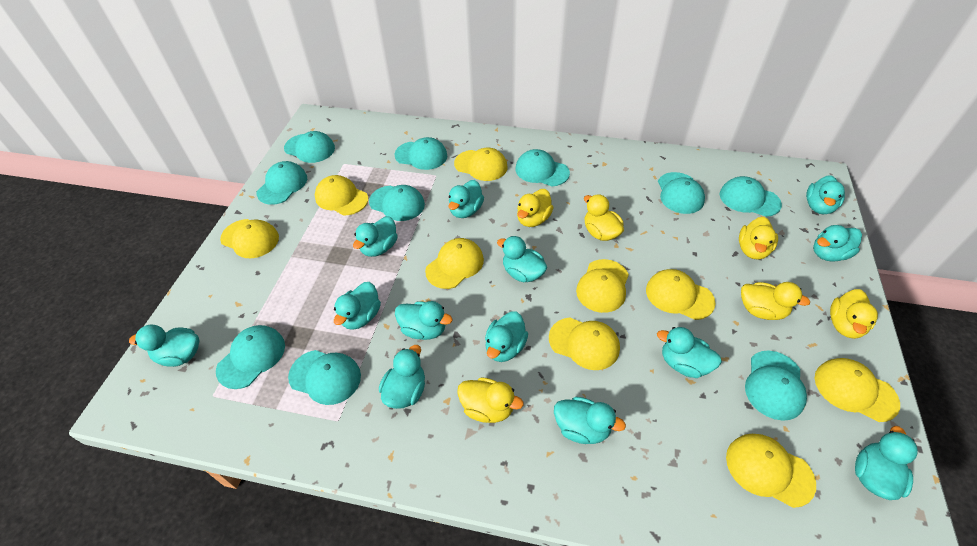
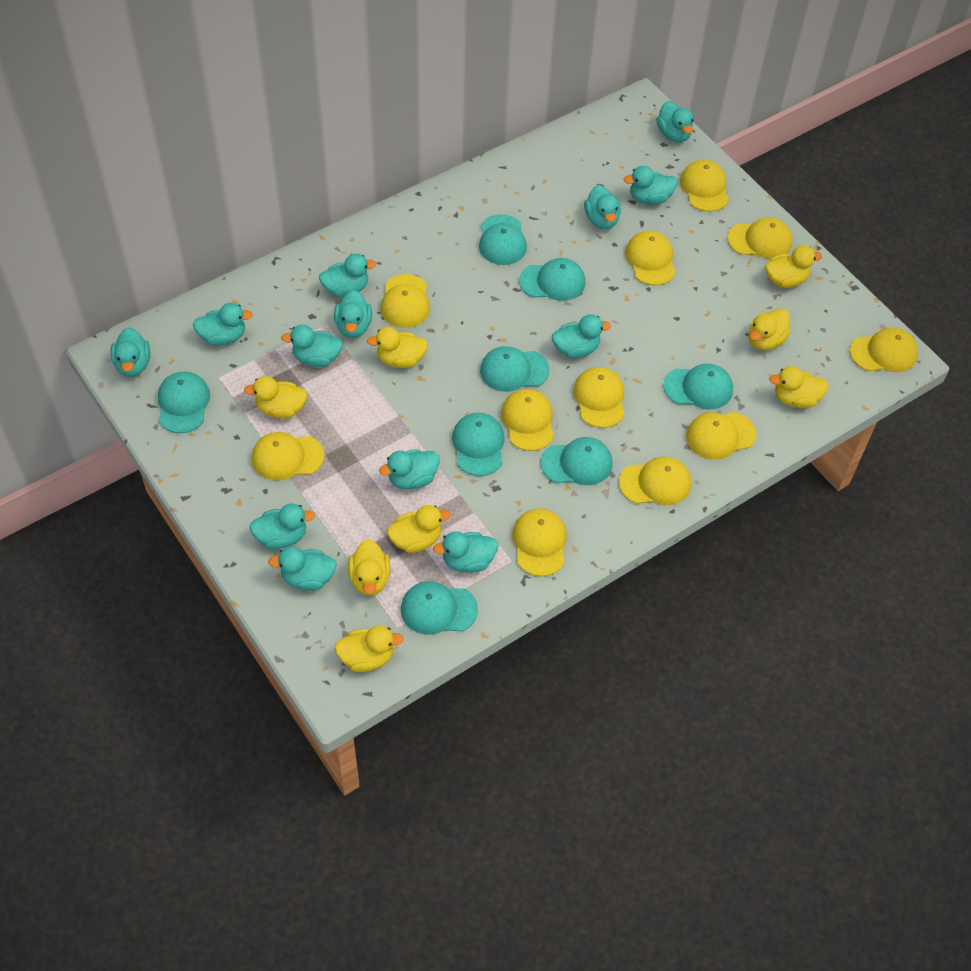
turquoise cap: [216,325,285,389] [257,161,307,205] [284,131,335,163] [288,350,361,405] [369,185,425,221] [395,137,447,170] [515,149,570,186] [658,172,705,214] [719,176,782,217] [745,350,807,421] = 10 -> [158,371,210,433] [401,581,478,635] [452,413,505,476] [479,214,527,265] [480,346,549,392] [519,258,586,301] [541,437,613,485] [663,364,733,409] = 8
yellow cap: [220,219,279,258] [315,175,368,215] [425,238,484,289] [454,148,507,181] [549,318,620,370] [576,259,629,313] [646,269,715,320] [726,434,816,508] [815,358,900,422] = 9 -> [251,432,325,480] [380,274,430,328] [501,389,554,451] [512,508,567,577] [573,367,624,428] [619,456,691,505] [625,231,676,285] [680,160,729,212] [686,412,756,460] [728,217,792,259] [850,328,918,372] = 11
yellow duck: [457,377,524,423] [517,189,554,227] [584,194,624,241] [739,217,778,259] [741,282,810,320] [830,289,878,339] = 6 -> [244,376,307,419] [334,626,404,672] [348,539,391,596] [367,327,428,368] [387,505,451,553] [749,308,791,350] [765,245,822,288] [769,366,829,408] = 8

